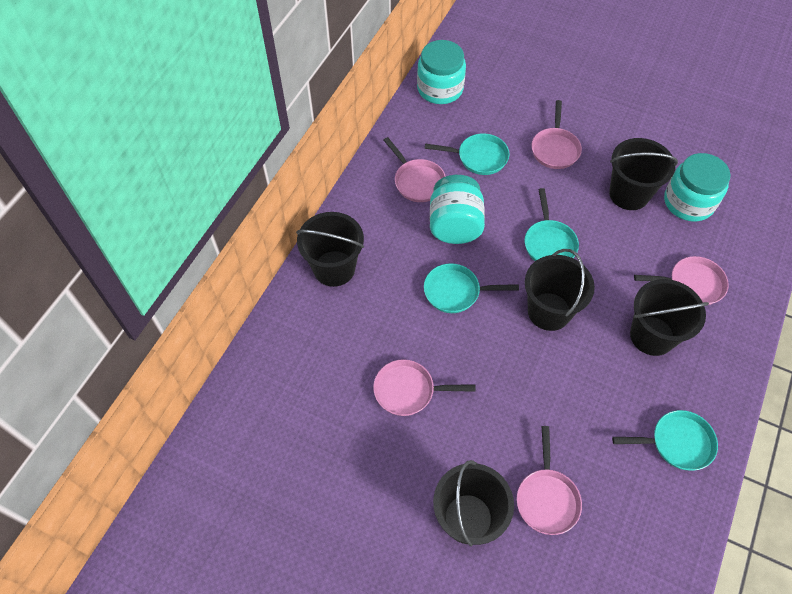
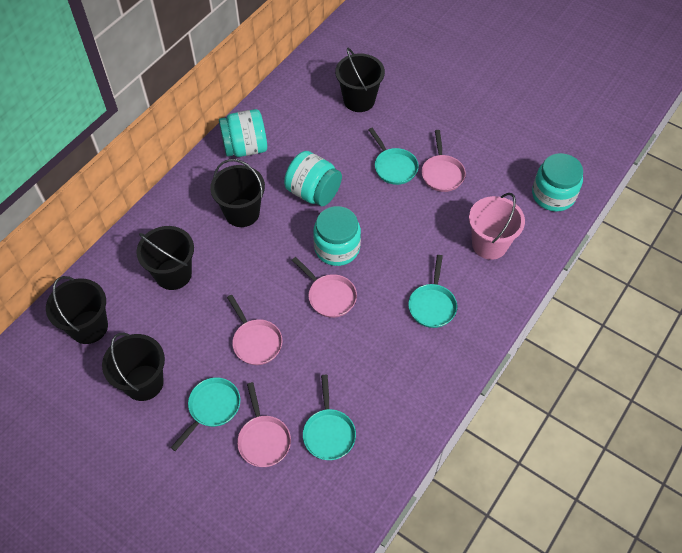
pink bucket: none = 0 -> [469,193,525,260] = 1
pink pan: [373,359,475,416] [383,137,446,202] [517,426,582,535] [531,100,582,169] [634,256,729,305] = 5 -> [227,295,283,365] [237,382,291,467] [292,257,357,318] [421,130,466,192] = 4
turquoise jar: [417,40,466,104] [430,175,485,244] [664,153,731,222] = 3 -> [219,109,267,157] [284,151,342,206] [313,206,361,266] [532,153,583,211] = 4

